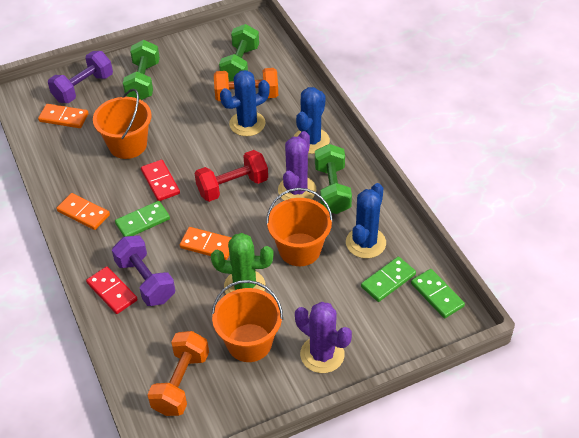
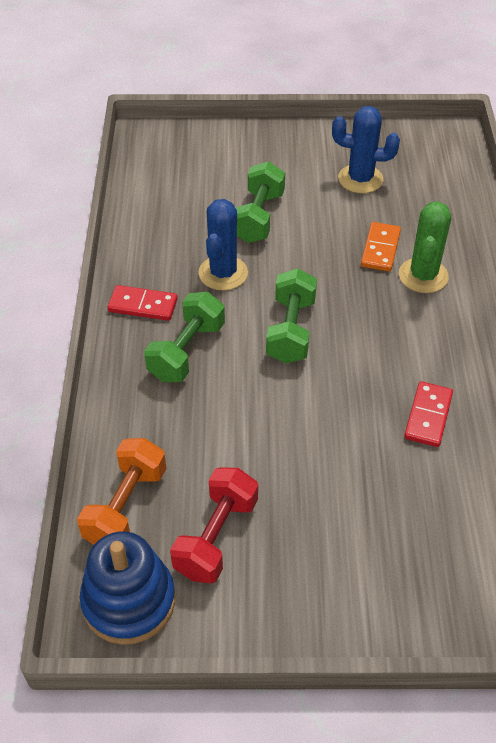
blue cactus: [220,70,270,136] [294,87,330,154] [346,183,386,258] = 3 -> [198,199,248,291] [332,106,400,193] = 2
blue stacking toy: none = 0 -> [80,532,175,645] = 1
green domino: [115,201,170,237] [361,257,416,302] [411,269,465,318] = 3 -> none = 0
orange bucket: [93,89,152,159] [211,280,283,362] [266,188,333,266] = 3 -> none = 0
orange domino: [38,104,89,128] [57,193,110,230] [180,227,232,260] = 3 -> [361,222,401,272] = 1
orange dumbbell: [147,331,209,416] [214,68,278,101] = 2 -> [77,438,166,545] = 1
purple cactus: [278,131,317,201] [295,302,352,373] = 2 -> none = 0
purple dumbbell: [48,51,113,103] [112,236,175,306] = 2 -> none = 0

